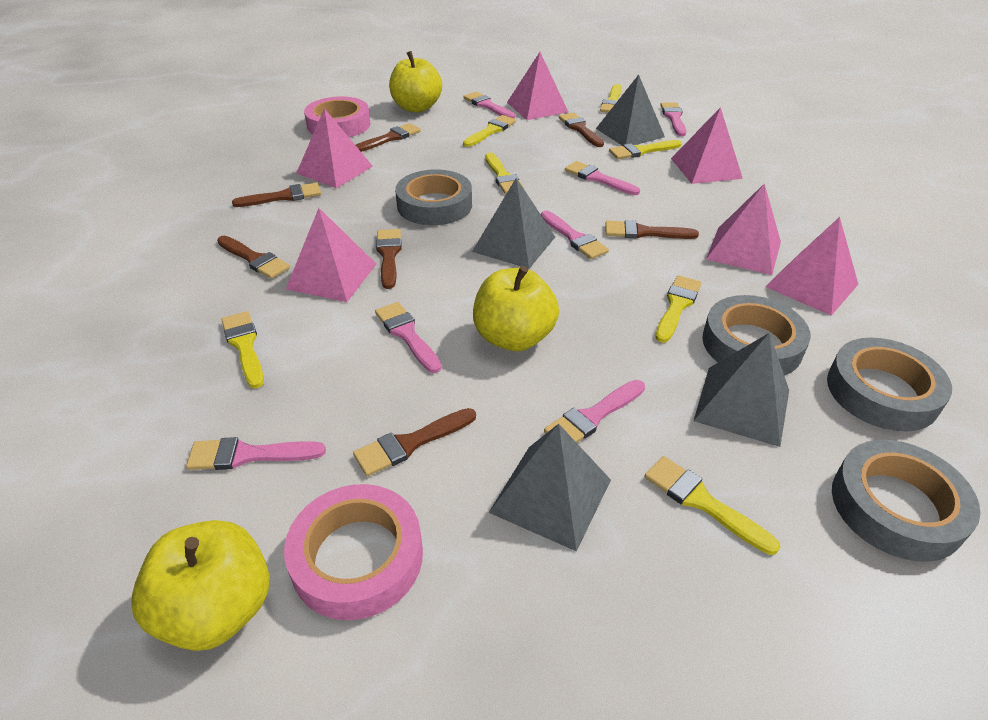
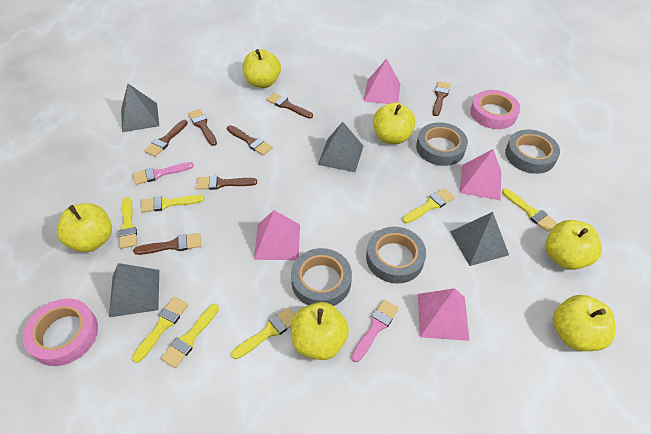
pink brush: [186,437,326,470] [375,302,442,373] [463,92,515,119] [541,210,609,259] [544,380,645,443] [565,161,640,195] [660,102,686,136] = 7 -> [133,162,194,185] [351,299,399,362] = 2
pink pyramid: [286,208,376,302] [296,108,373,188] [507,52,568,120] [671,107,743,184] [706,183,781,275] [765,217,858,316] = 6 -> [254,210,300,260] [364,58,400,104] [418,288,470,341] [460,149,501,200] = 4
yellow apple: [131,520,270,651] [389,51,442,113] [473,266,559,351] = 3 -> [57,203,112,252] [243,49,281,88] [291,302,349,360] [373,102,415,144] [546,220,602,270] [553,295,615,351] = 6

